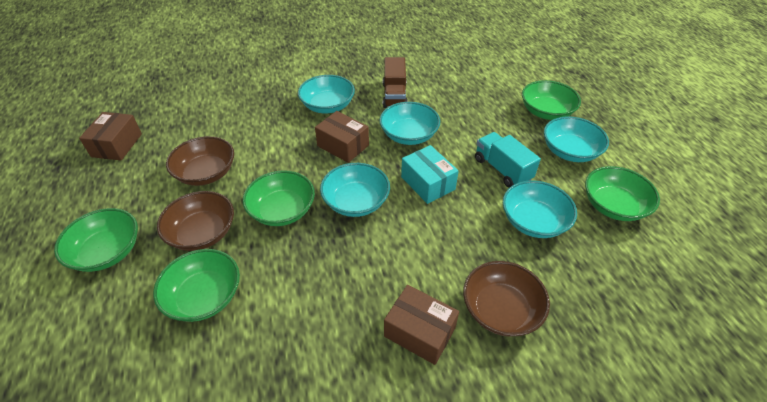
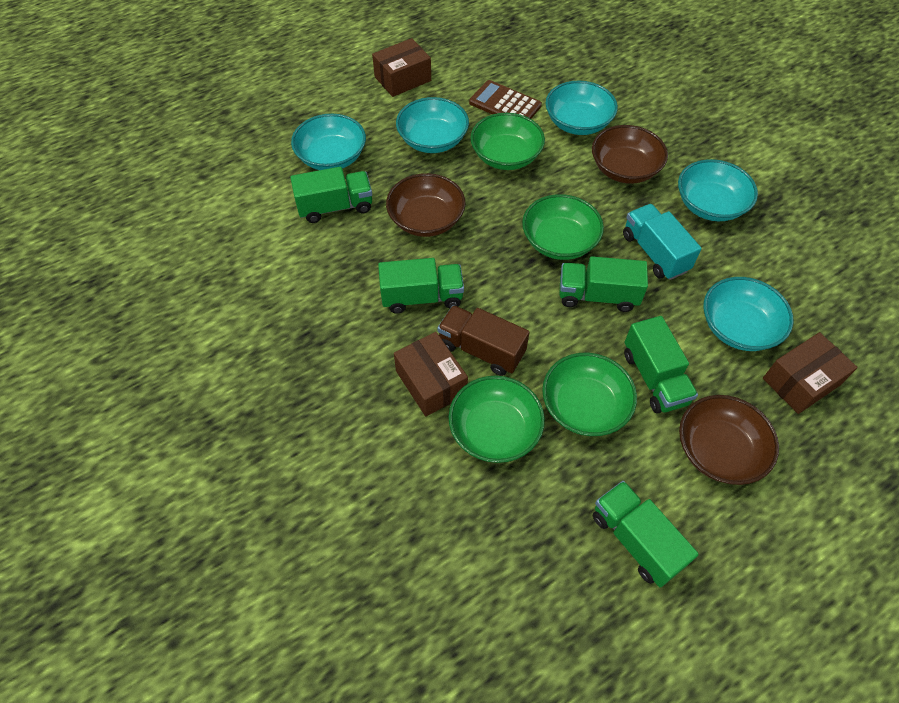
brown calculator: none = 0 -> [469,80,542,119] = 1
green bowl: [54,208,138,272] [153,249,240,322] [243,170,315,226] [522,80,581,120] [585,166,660,221] = 5 -> [449,376,545,463] [470,113,545,170] [522,194,604,260] [542,353,637,436] = 4
green truck: none = 0 -> [290,167,372,223] [378,258,464,313] [559,256,648,312] [593,481,699,587] [624,316,698,413] = 5
turquoise box: [401,145,459,204] = 1 -> none = 0

